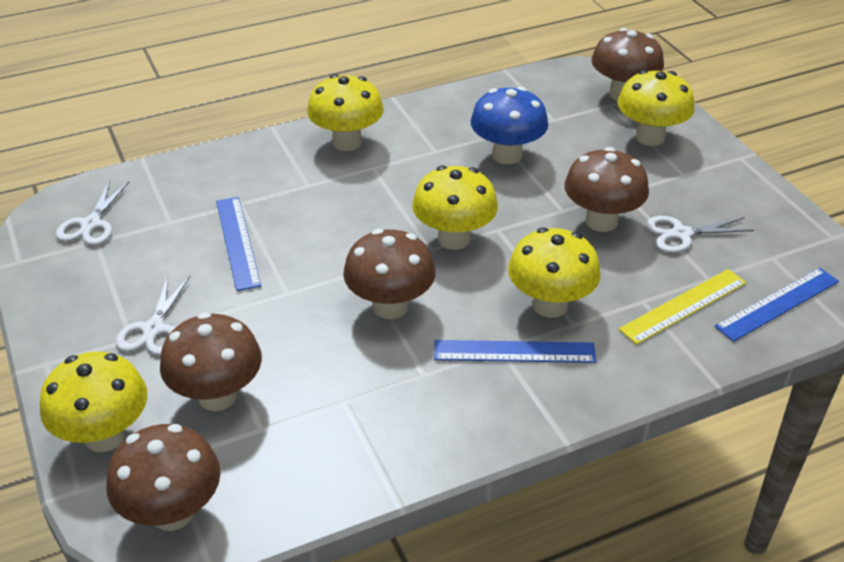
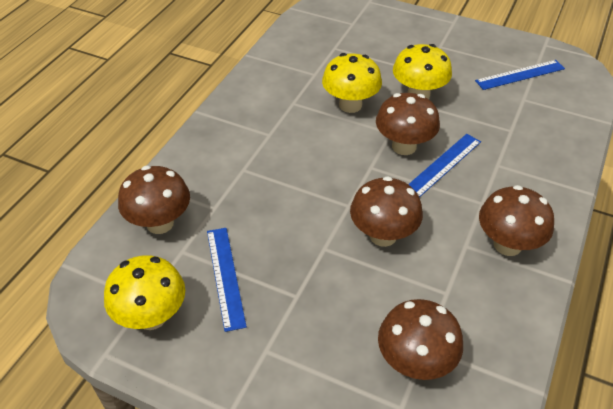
blue mushroom: [471,87,548,164] = 1 -> none = 0
white scissors: [56,180,129,245] [116,276,190,355] [646,216,754,253] = 3 -> none = 0
yellow mushroom: [40,352,147,452] [307,74,384,151] [412,165,498,250] [508,227,601,318] [618,70,695,146] = 5 -> [104,255,185,330] [322,53,382,113] [393,44,452,99] = 3
yellow ruler: [619,269,746,345] = 1 -> none = 0

